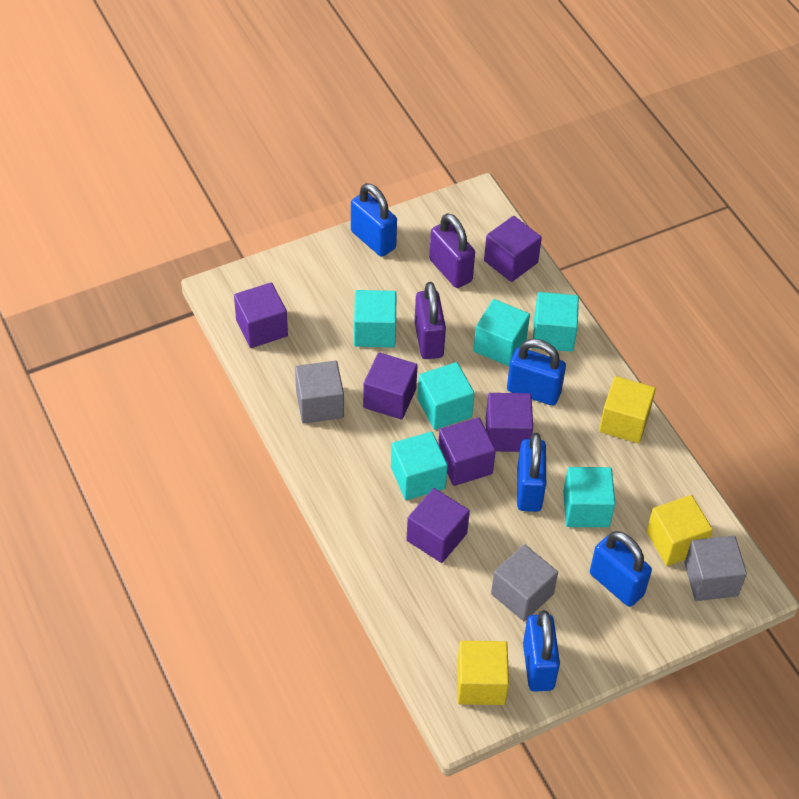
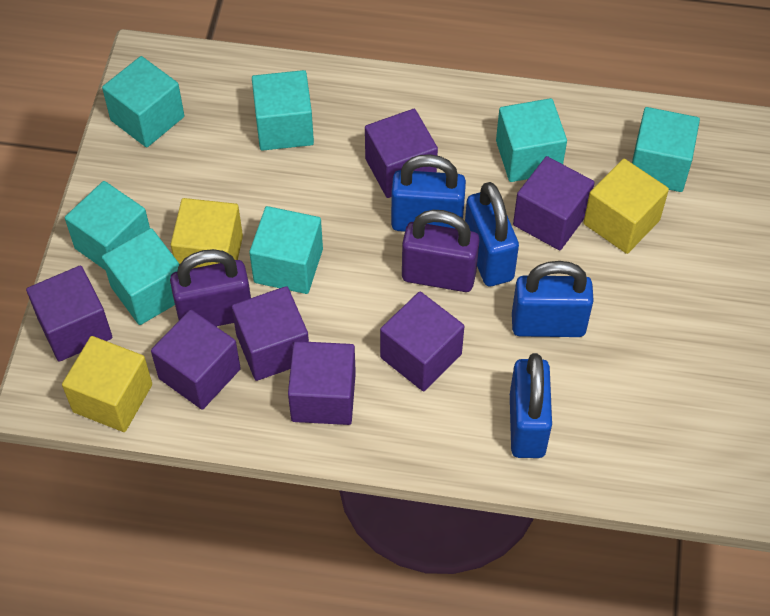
blue padlock: [351,183,397,257] [507,339,566,406] [517,433,546,512] [523,610,560,692] [590,531,652,607] = 5 -> [391,154,466,232] [465,182,519,286] [510,353,552,458] [512,261,594,337] = 4
grey cube: [295,361,344,424] [491,544,558,622] [684,535,747,601] = 3 -> none = 0
purple cube: [234,282,288,348] [363,352,418,420] [406,488,470,563] [438,417,496,486] [484,216,542,282] [486,393,533,452] = 6 -> [26,265,112,362] [151,310,241,410] [231,286,309,381] [288,341,356,425] [365,109,438,198] [380,292,464,391] [513,156,595,250] = 7
turquoise cube: [354,290,397,347] [391,432,448,500] [418,362,475,430] [473,299,530,366] [533,292,579,352] [563,467,615,527] = 6 -> [65,181,150,270] [102,56,184,147] [102,228,180,325] [249,206,323,294] [252,70,314,151] [496,98,567,182] [632,107,700,192] = 7

